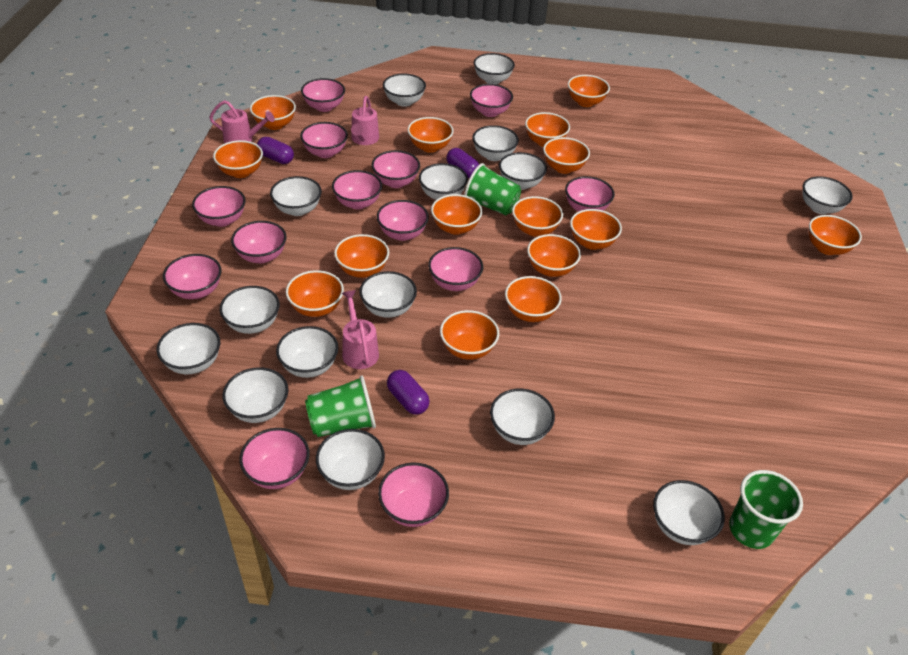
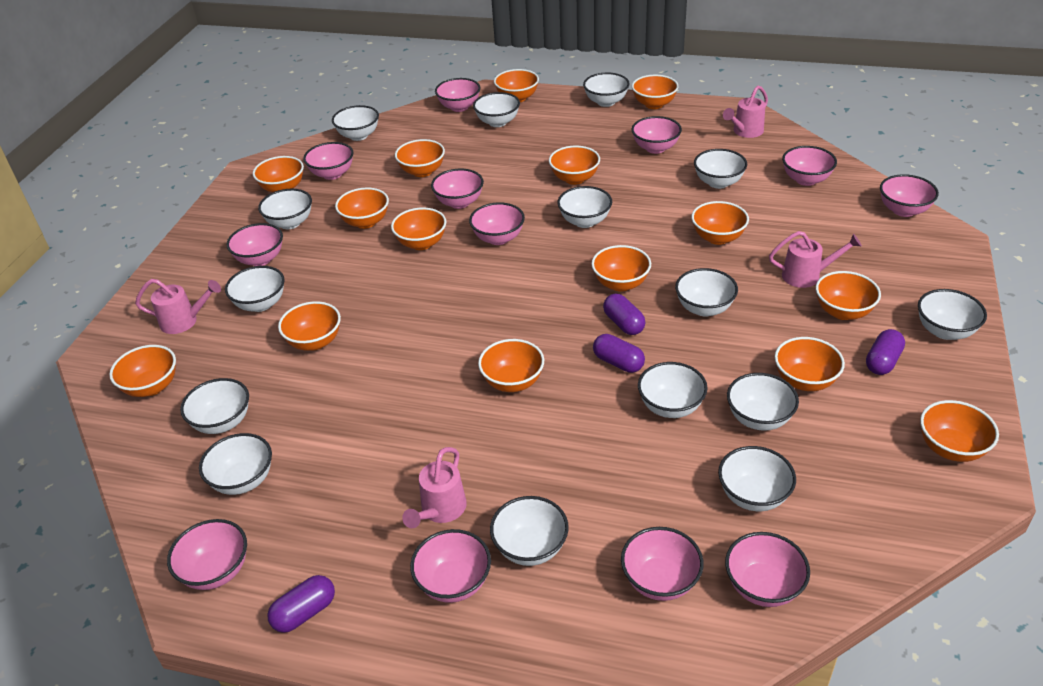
green cup: [305,375,376,437] [464,163,521,215] [729,470,803,549] = 3 -> none = 0
pink bowl: [163,254,222,299] [192,186,246,227] [231,221,287,263] [239,428,310,489] [300,122,348,158] [301,78,345,112] [332,170,382,209] [372,150,420,188] [377,200,429,241] [378,462,449,527] [428,247,483,291] [470,84,513,117] [565,176,615,212] = 13 -> [167,519,247,590] [227,223,283,266] [303,142,354,180] [410,529,491,603] [431,169,484,209] [435,78,480,112] [469,202,525,245] [621,527,704,601] [632,116,682,154] [725,532,810,607] [782,146,837,186] [880,174,939,217] = 12
pink watering can: [209,100,275,143] [342,290,379,369] [351,96,379,145] = 3 -> [135,279,221,334] [402,447,467,528] [723,86,768,138] [769,231,862,288] = 4
purple capsule: [257,137,294,164] [387,370,430,415] [446,148,479,178] = 3 -> [267,575,335,633] [593,334,645,373] [603,294,646,335] [866,329,905,375] = 4

